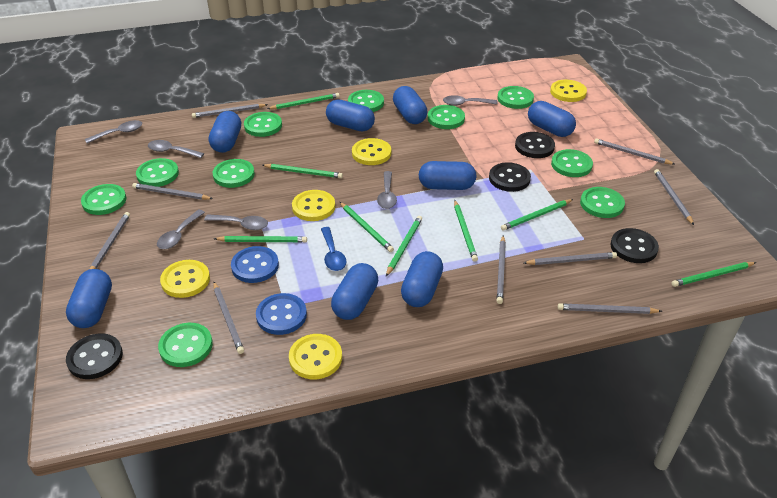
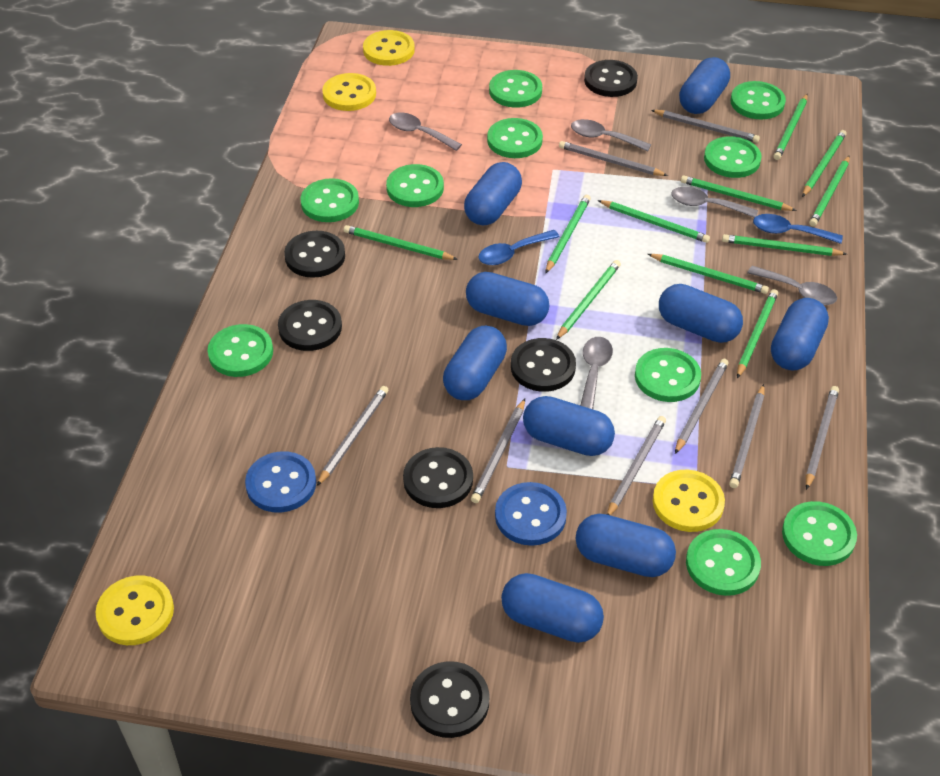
black button: [66,333,123,379] [489,162,531,192] [515,132,555,158] [610,228,659,263] = 4 -> [278,300,342,351] [284,231,345,278] [403,447,473,508] [410,661,489,738] [511,338,576,392] [584,60,638,97] = 6
blue capsule: [66,269,112,328] [209,111,241,153] [326,100,375,131] [331,263,378,320] [393,86,427,124] [401,251,443,307] [419,161,476,190] [528,101,576,137] = 8 -> [443,326,507,400] [464,162,522,225] [466,272,549,326] [501,573,604,643] [523,396,615,456] [575,514,676,577] [659,284,743,343] [679,57,730,114] [771,298,829,370] = 9
blue spoon: [321,227,346,271] = 1 -> [478,230,559,265] [753,214,843,244] = 2
green pencil: [214,236,307,243] [262,164,343,178] [267,93,340,109] [340,202,394,252] [386,216,422,276] [454,200,478,262] [501,199,573,231] [671,262,756,287] = 8 -> [344,225,458,260] [545,195,591,274] [556,260,621,340] [598,200,710,243] [648,254,769,294] [681,175,797,211] [722,234,847,256] [737,289,778,378] [774,94,808,160] [802,130,847,197] [809,155,850,227] = 11
grey pencil: [90,212,130,269] [132,183,213,200] [192,104,268,118] [213,282,244,354] [497,236,506,304] [524,252,617,265] [558,303,662,314] [594,138,674,165] [654,169,694,225] = 9 -> [317,386,388,486] [471,399,525,503] [559,141,668,176] [607,416,666,516] [651,110,760,143] [675,359,729,454] [729,384,764,488] [806,386,839,490] = 8
grey spoon: [85,120,142,143] [148,140,204,158] [157,210,205,249] [204,214,268,230] [377,171,397,209] [443,95,498,106] = 6 -> [389,112,462,151] [571,119,651,151] [580,337,613,409] [671,187,758,218] [747,266,837,305] = 5
yellow button: [160,260,210,298] [289,334,342,379] [292,190,335,221] [352,138,391,165] [550,80,587,102] = 5 -> [96,575,174,645] [322,73,376,111] [363,30,415,66] [653,470,725,532] = 4

